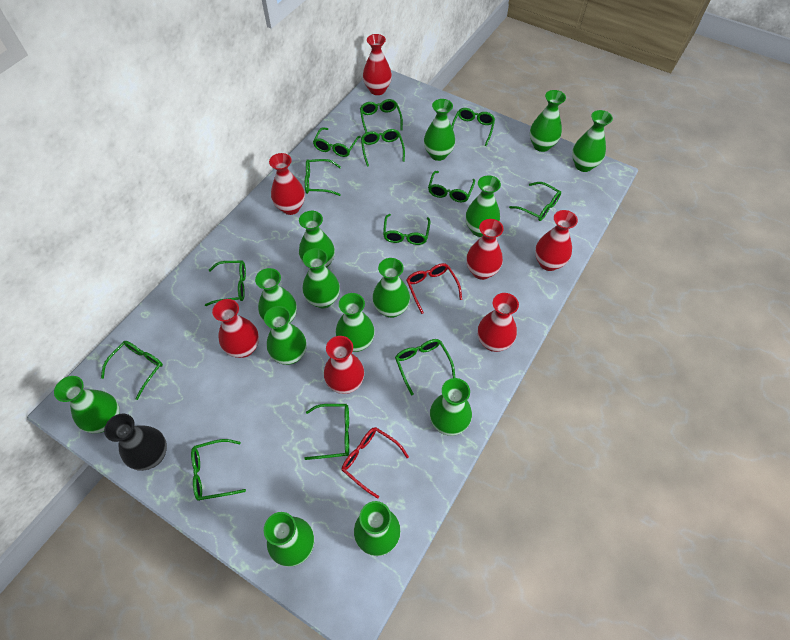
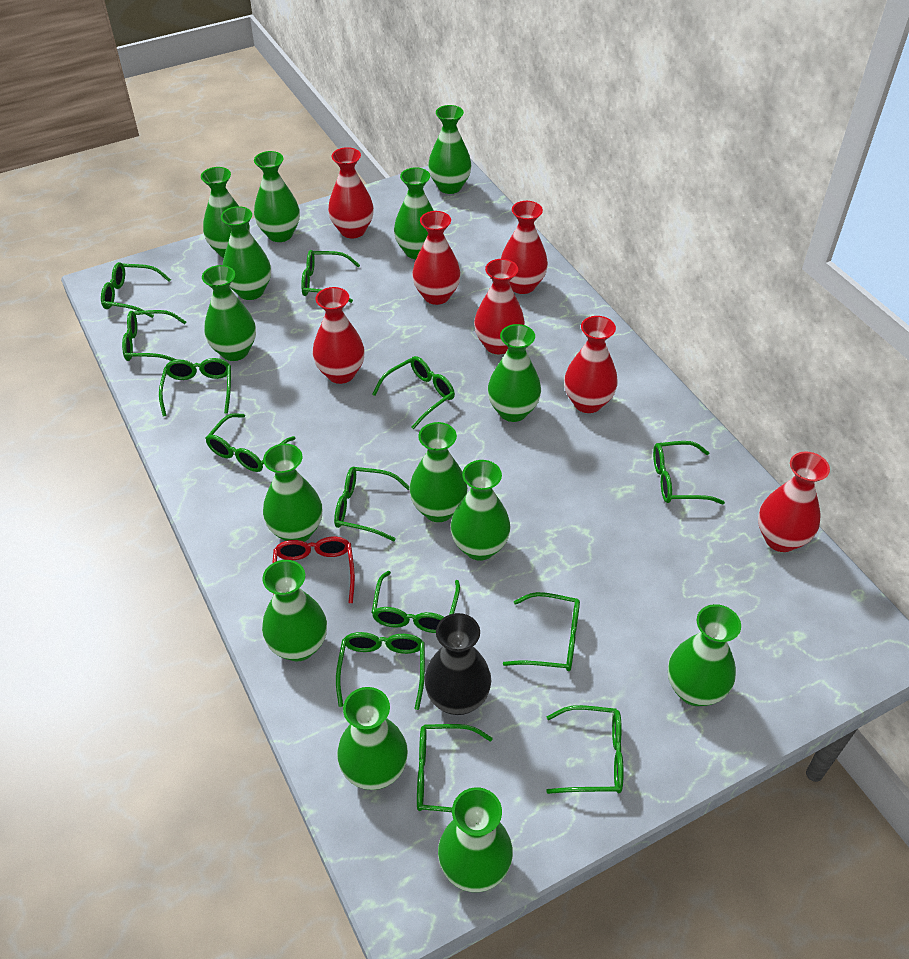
red glasses: [342,427,409,499] [406,263,462,314] = 2 -> [272,537,355,603] = 1

